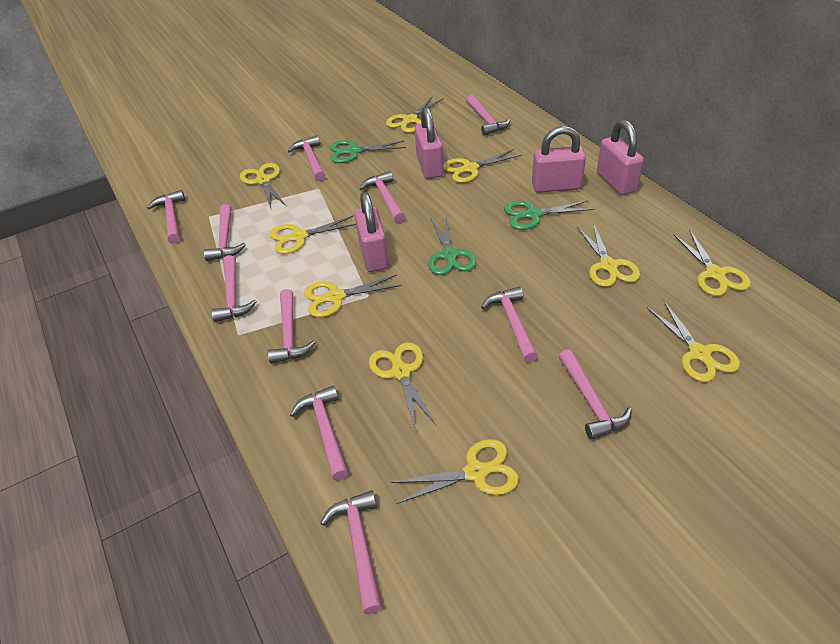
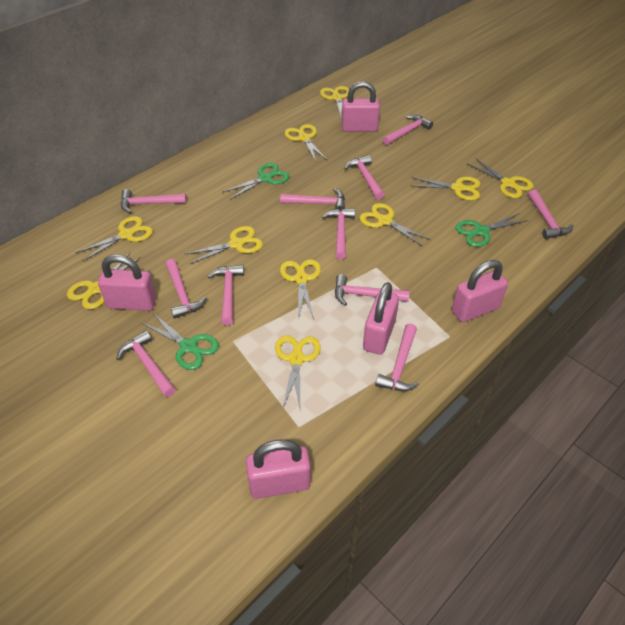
pink padlock: [354,192,389,272] [415,107,444,179] [532,126,586,193] [597,120,644,195] = 4 -> [98,254,156,311] [246,439,311,499] [342,81,380,132] [363,282,399,355] [452,260,508,322] = 5

